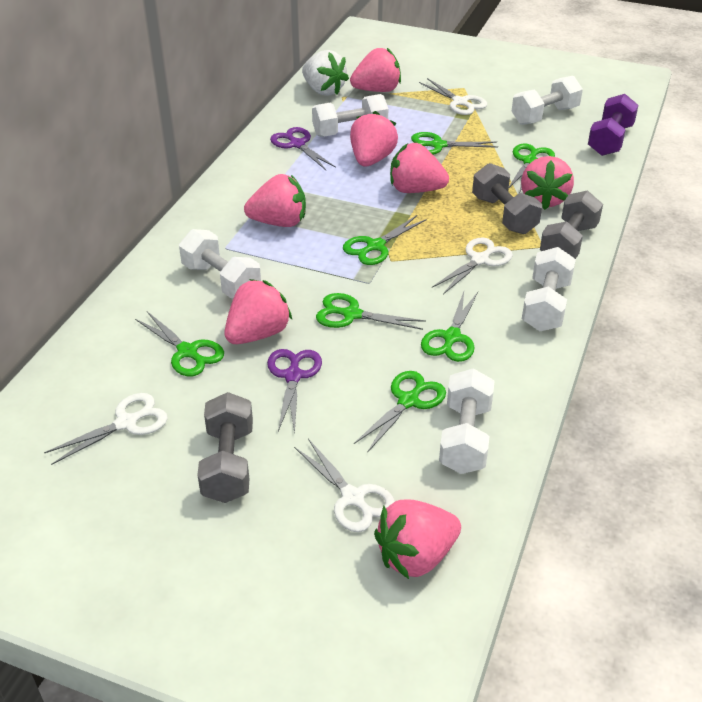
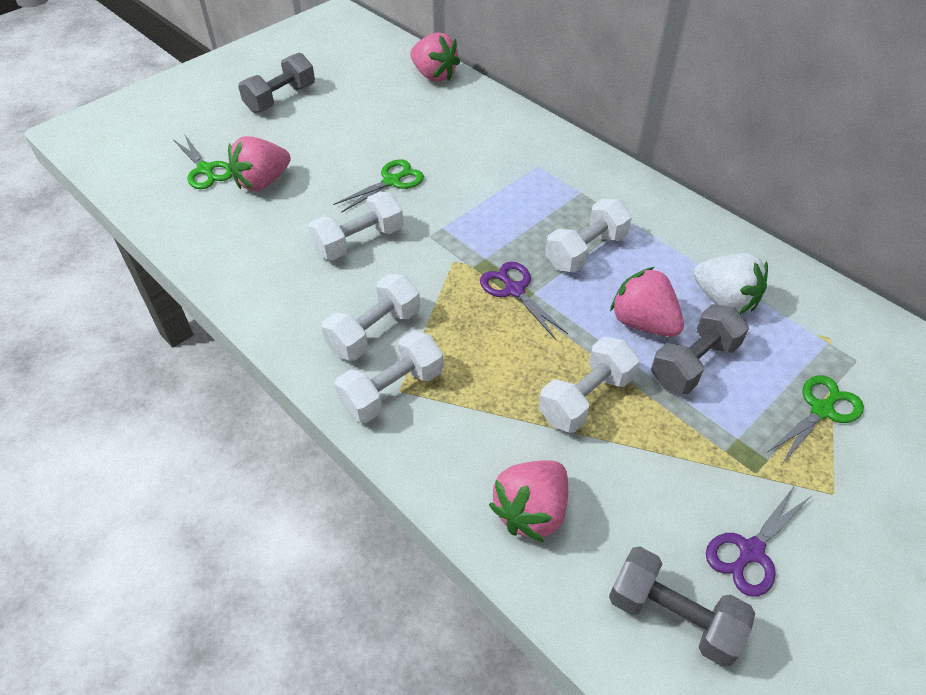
green scissors: [135,311,224,376] [316,293,426,330] [343,215,427,265] [354,371,446,453] [411,132,498,155] [421,292,478,362] [509,144,555,191] = 7 -> [173,134,233,189] [333,159,424,213] [767,375,864,464] = 3
pink strawberry: [224,279,292,344] [244,174,306,227] [350,48,401,92] [350,111,398,167] [374,499,461,579] [390,143,449,193] [521,156,574,210] = 7 -> [228,136,291,191] [410,32,460,82] [489,460,568,542] [610,267,684,337] = 4
purple dumbbell: [588,94,638,156] = 1 -> none = 0
white scissors: [44,393,168,465] [294,439,395,532] [419,78,487,115] [432,238,513,294] = 4 -> none = 0

